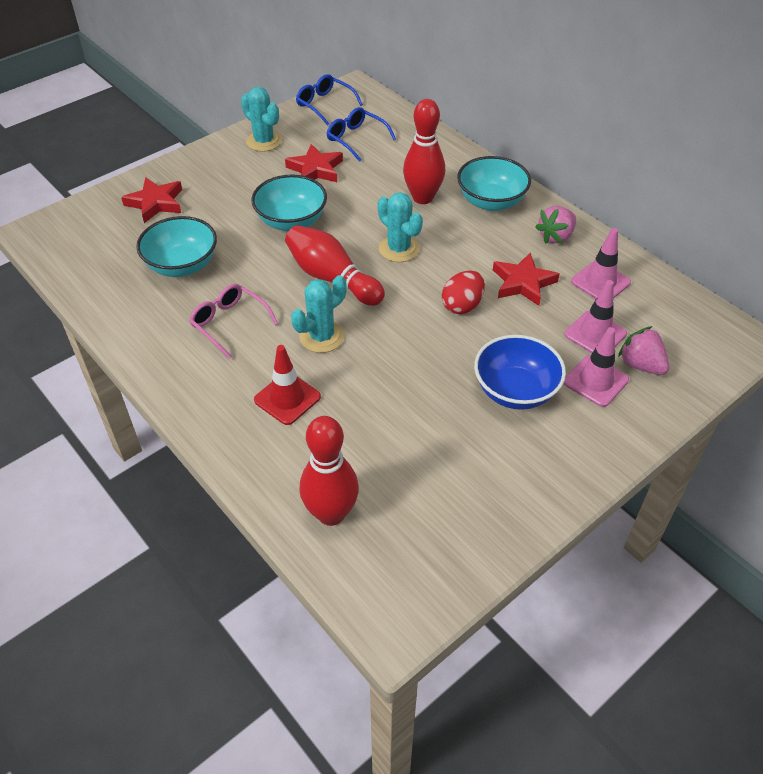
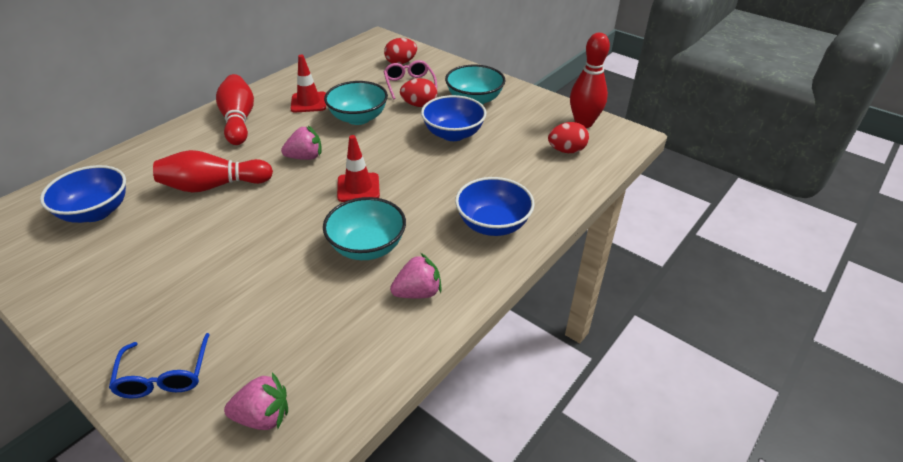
blue bowl: [474,335,566,410] = 1 -> [40,165,126,223] [421,95,486,141] [455,177,535,236] = 3
blue glasses: [296,74,363,125] [327,107,396,162] = 2 -> [109,333,210,398] = 1
pink strawberry: [535,206,576,244] [618,326,669,375] = 2 -> [224,372,288,430] [281,126,322,160] [390,253,442,298] = 3
pink traffic cone: [564,280,627,353] [564,327,629,407] [571,228,631,299] = 3 -> none = 0
red egg: [442,270,485,314] = 1 -> [384,38,417,64] [400,78,437,107] [548,122,589,153] = 3
red star: [121,177,182,223] [285,144,343,182] [493,253,559,306] = 3 -> none = 0
red traffic cone: [254,345,321,425] = 1 -> [290,55,326,112] [337,135,380,202] = 2
turquoise cactus: [241,87,282,152] [291,275,347,353] [378,192,423,262] = 3 -> none = 0

